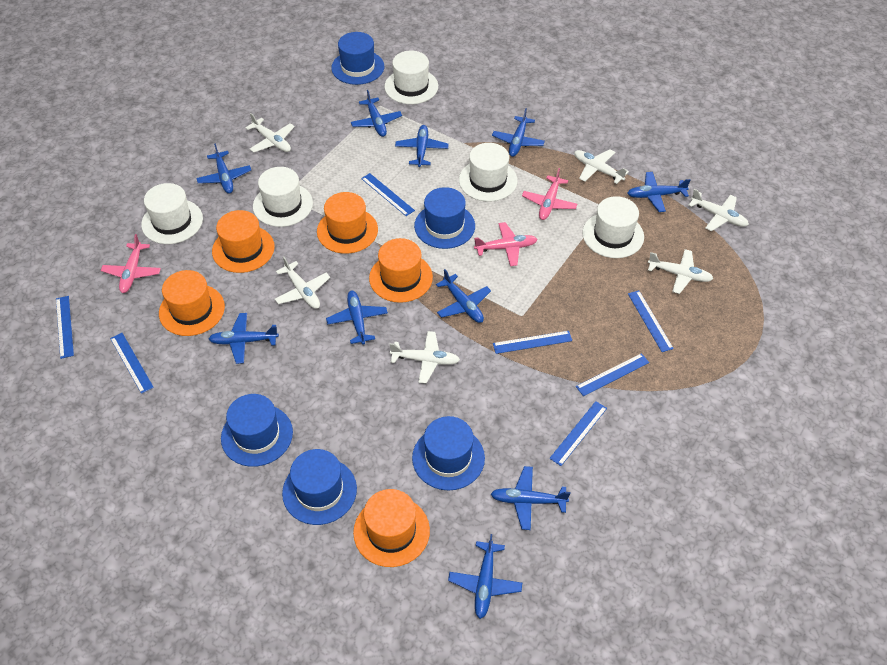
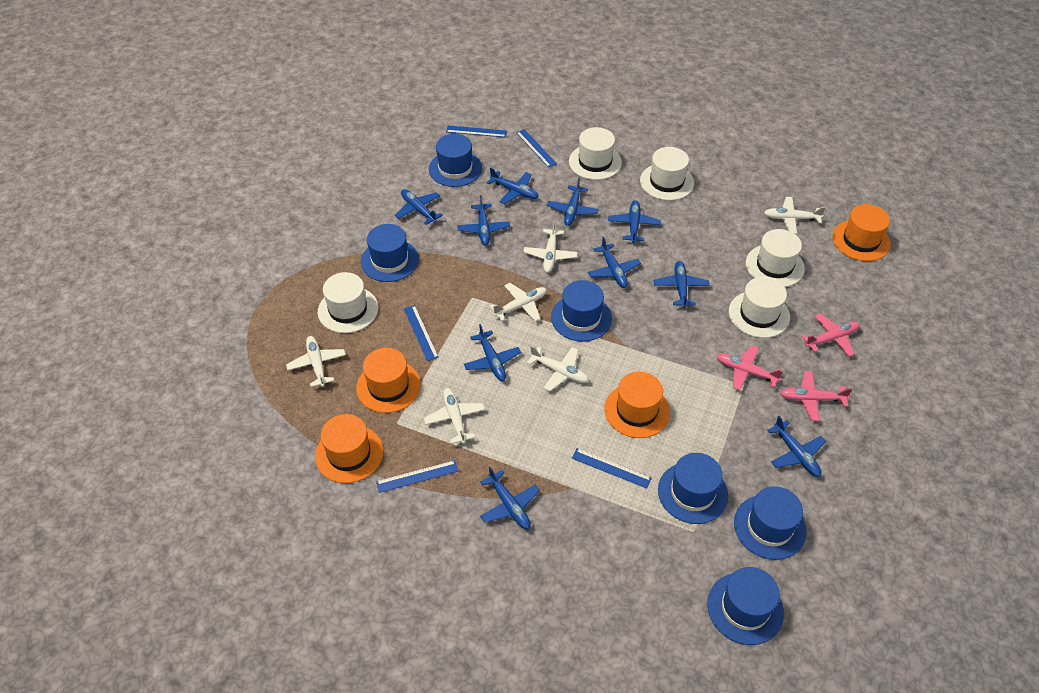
blue hat: [221,394,293,467] [282,449,357,525] [331,32,384,85] [412,416,485,490] [414,187,475,249] = 5 -> [361,224,419,282] [429,134,482,187] [551,280,612,342] [658,453,728,524] [707,567,784,645] [734,486,807,560] = 6
blue ruler: [56,296,74,359] [110,333,154,394] [361,173,415,216] [493,331,572,354] [549,401,607,466] [576,353,649,396] [628,290,674,352] = 7 -> [376,460,458,493] [404,305,439,361] [446,126,507,137] [516,129,557,168] [572,448,652,489] = 5
orange hat: [159,270,225,336] [212,210,275,273] [317,192,378,254] [353,489,430,567] [369,238,433,303] = 5 -> [315,414,383,483] [356,348,421,413] [604,372,670,438] [832,204,891,261] = 4

